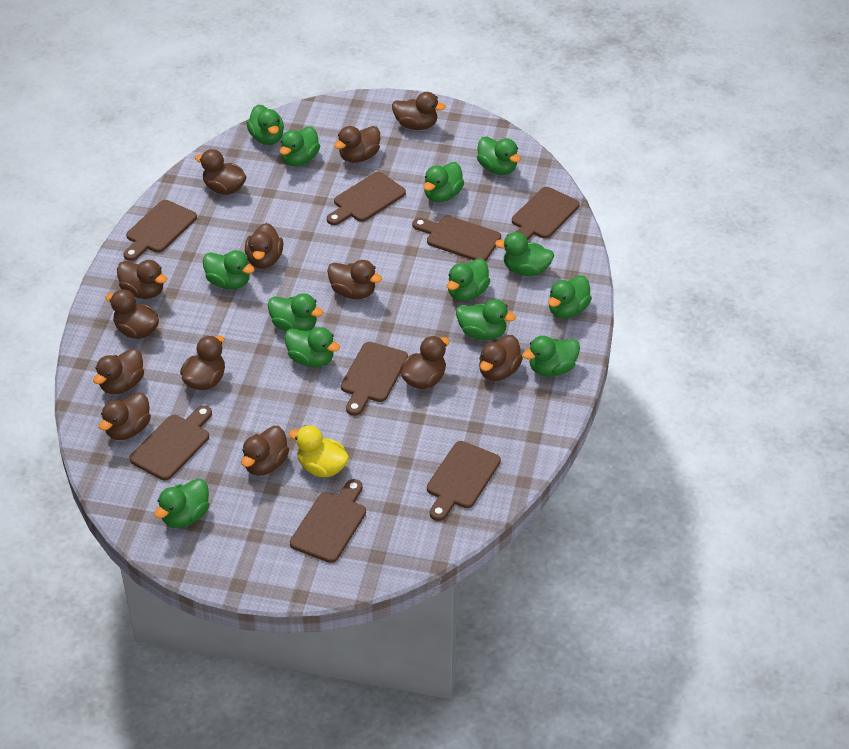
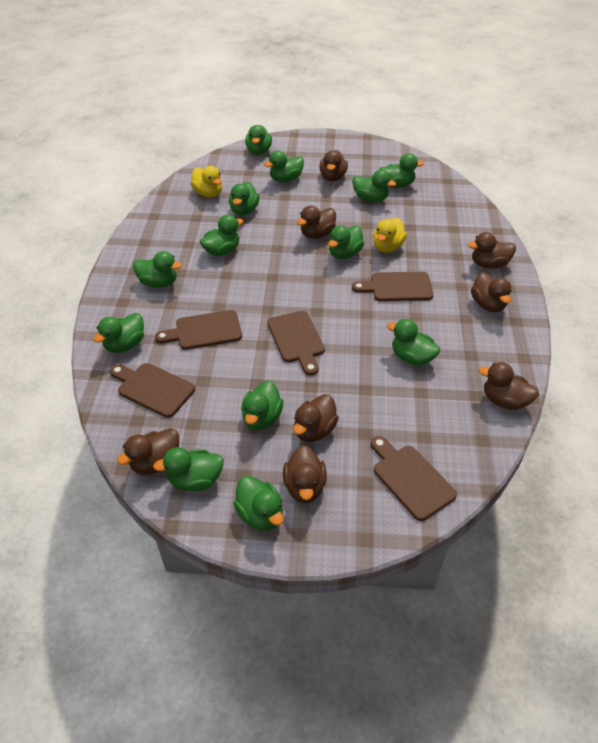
brown cutting board: [124,200,197,261] [129,405,212,480] [290,479,366,563] [327,172,406,225] [341,342,408,416] [412,215,501,261] [427,441,501,521] [512,187,580,240] = 8 -> [110,363,195,418] [155,310,242,350] [267,311,325,375] [352,272,433,301] [371,436,457,521] = 5
brown duck: [93,348,144,394] [99,392,151,440] [105,289,159,339] [117,260,167,299] [180,335,225,390] [195,149,246,195] [241,426,289,476] [245,223,283,269] [327,260,382,299] [334,126,380,163] [392,92,446,130] [401,336,449,389] [479,335,523,381] = 13 -> [117,428,179,475] [283,445,327,503] [293,394,339,442] [297,205,336,239] [319,150,348,181] [468,232,516,269] [471,272,512,312] [479,362,539,410] = 8
yellow duck: [289,425,349,477] = 1 -> [190,166,222,197] [373,218,407,253] = 2

